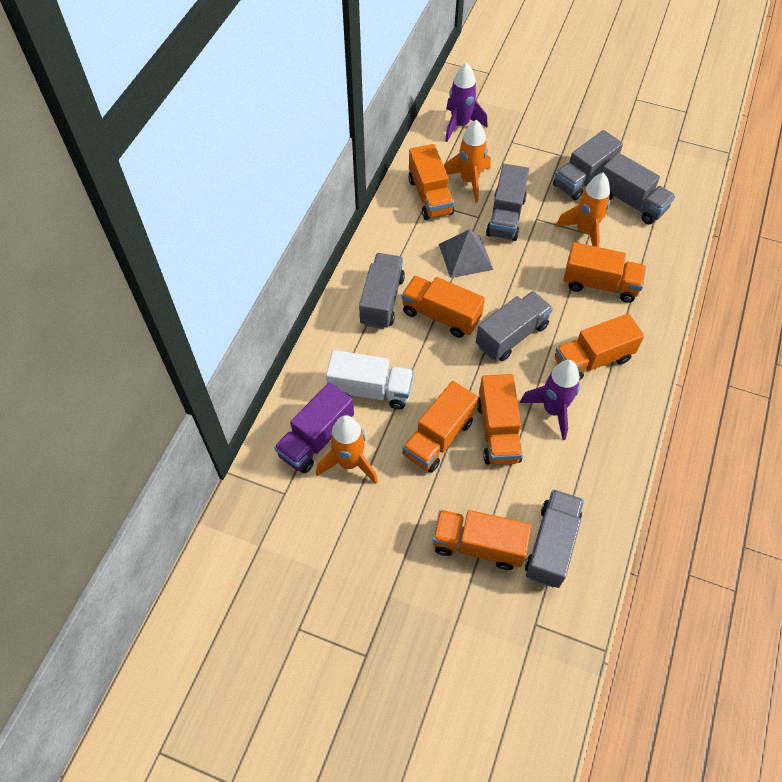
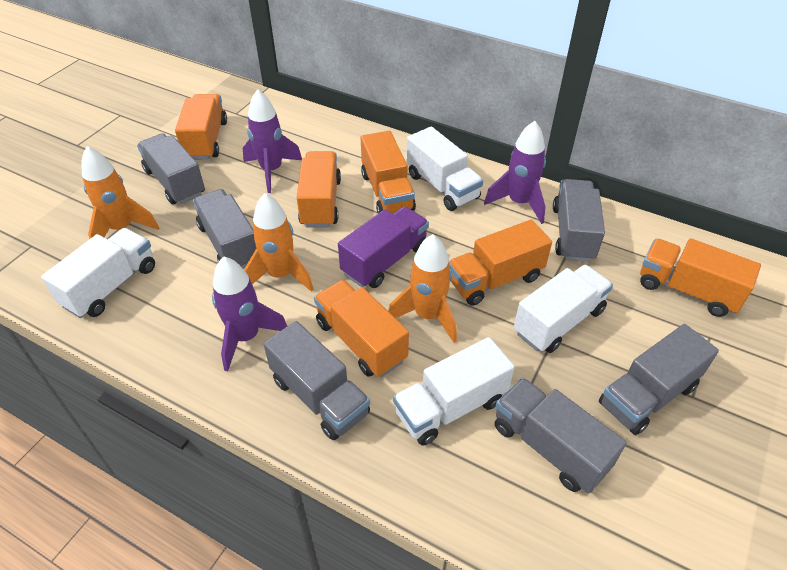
grey pyramid: [439,230,493,278] = 1 -> none = 0
orange truck: [402,276,485,338] [402,381,478,473] [409,144,454,220] [433,510,531,570] [477,374,523,465] [555,313,644,381] [563,242,646,303] = 7 -> [175,94,227,160] [297,151,341,228] [314,280,409,377] [361,131,416,214] [449,220,552,306] [640,238,761,317] = 6
purple rocket: [445,62,488,142] [520,360,580,440] = 2 -> [212,257,287,372] [243,89,302,193] [484,121,546,224] = 3
white truck: [326,350,414,409] = 1 -> [41,228,155,318] [393,337,514,446] [406,126,483,211] [514,265,613,353] = 4

